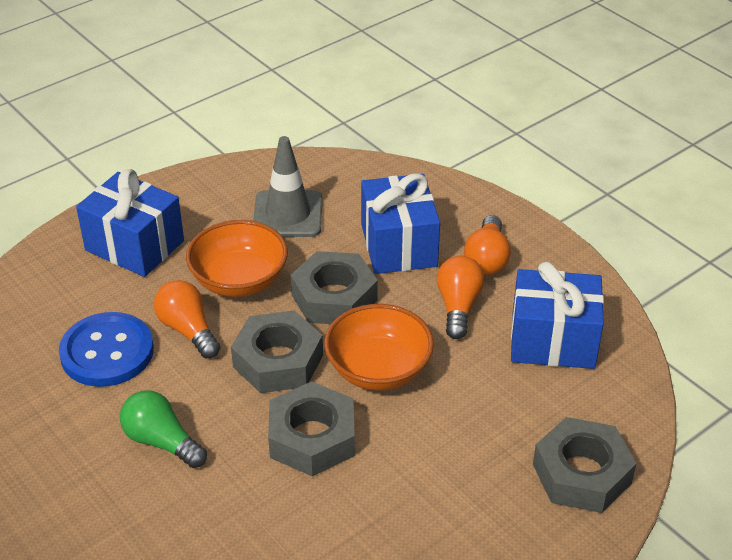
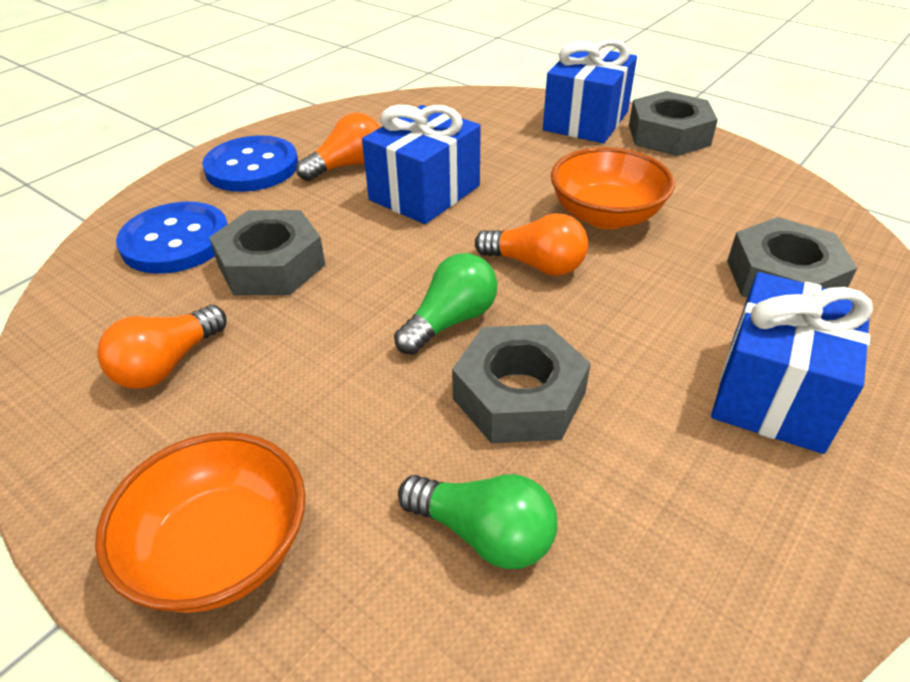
blue button: [59,312,154,387] = 1 -> [116,202,227,274] [202,135,298,192] = 2
green light bulb: [120,390,207,468] = 1 -> [394,253,497,355] [398,474,558,569] = 2
grey traffic cone: [253,136,322,237] = 1 -> none = 0

